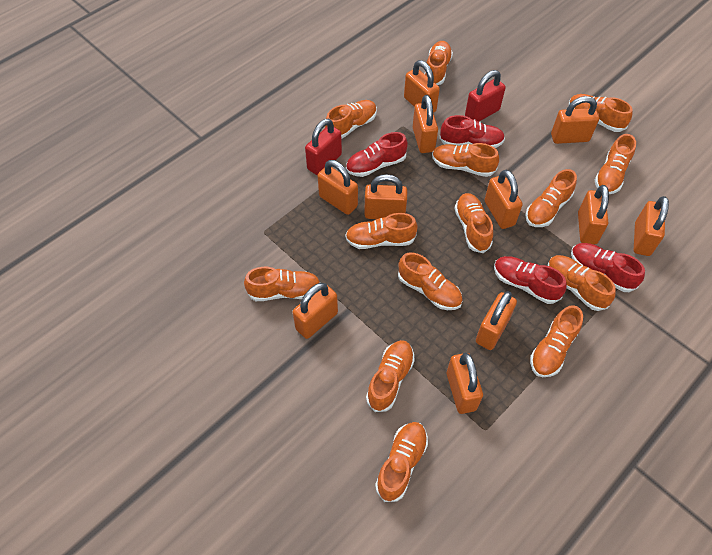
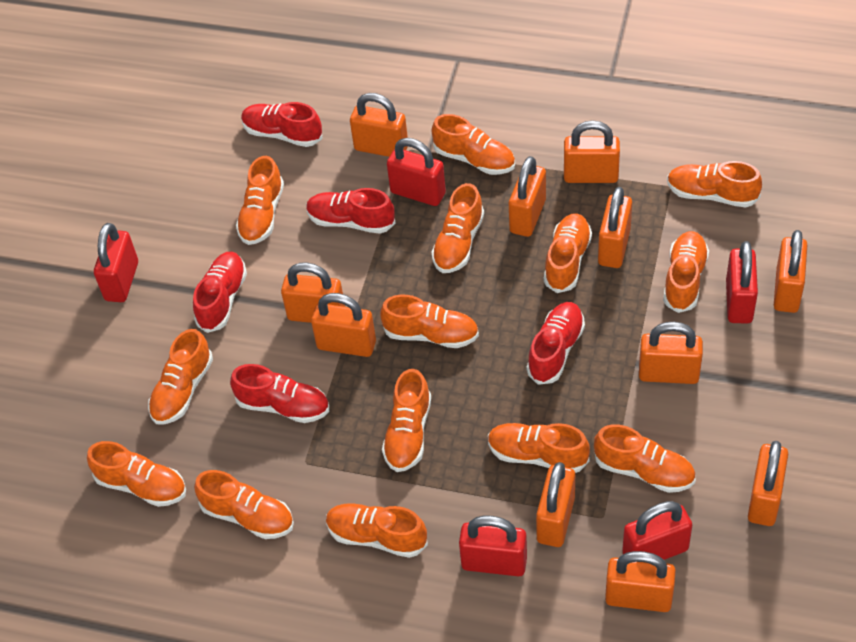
red padlock: [305,119,342,175] [465,70,506,121] = 2 -> [94,223,138,302] [387,138,446,206] [459,516,527,577] [622,501,692,560] [726,241,758,324] = 5
red shoe: [346,132,408,177] [439,115,505,148] [494,256,567,304] [571,243,645,292] = 4 -> [193,251,247,333] [230,364,329,423] [241,102,323,147] [306,188,396,234] [527,302,585,385] = 5

